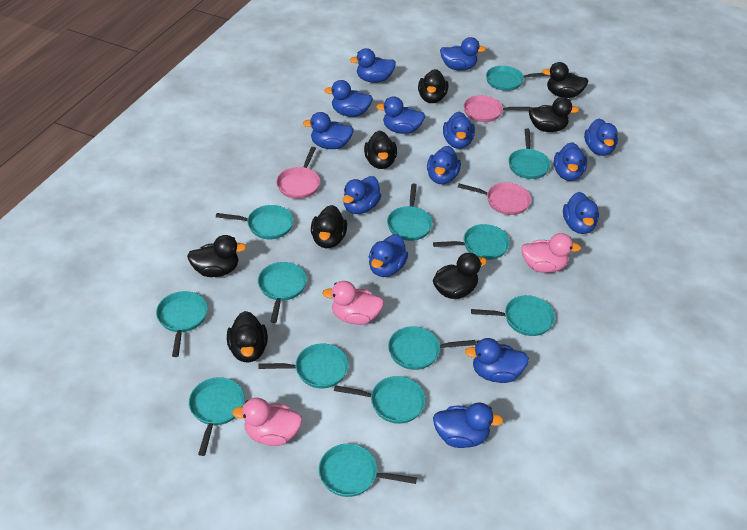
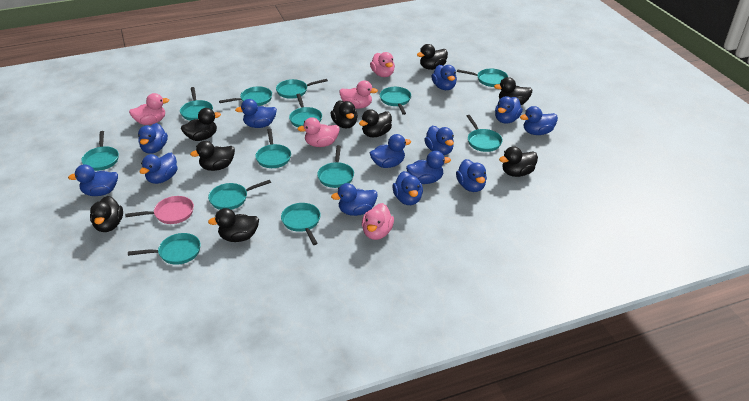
black duck: [187,235,246,277] [227,311,268,362] [311,205,347,248] [364,130,397,169] [418,69,448,103] [433,253,487,299] [529,97,579,132] [542,62,589,98] = 8 -> [90,196,123,232] [181,108,221,141] [190,141,235,171] [208,208,259,242] [331,100,358,128] [359,109,392,137] [417,44,448,70] [494,77,532,105] [499,146,538,177] = 9
blue duck: [303,112,354,149] [324,80,373,117] [343,176,381,214] [350,48,396,83] [369,234,408,277] [376,96,425,134] [427,146,461,184] [433,403,503,448] [440,37,486,71] [443,112,475,149] [465,338,529,383] [554,142,587,181] [563,192,599,234] [584,118,618,156] = 14 -> [68,164,118,196] [138,123,168,154] [140,153,178,184] [235,99,277,128] [331,183,377,216] [370,134,411,168] [392,171,423,205] [406,151,451,184] [424,126,454,155] [431,65,457,90] [456,159,487,192] [495,96,523,123] [520,106,558,135] = 13
pink duck: [232,398,302,446] [322,281,384,325] [521,233,581,273] = 3 -> [129,93,169,125] [297,117,340,147] [340,80,378,109] [362,203,394,240] [370,52,395,77] = 5
pink pan: [276,147,320,199] [458,183,531,215] [463,95,531,122] = 3 -> [125,196,194,224] = 1

